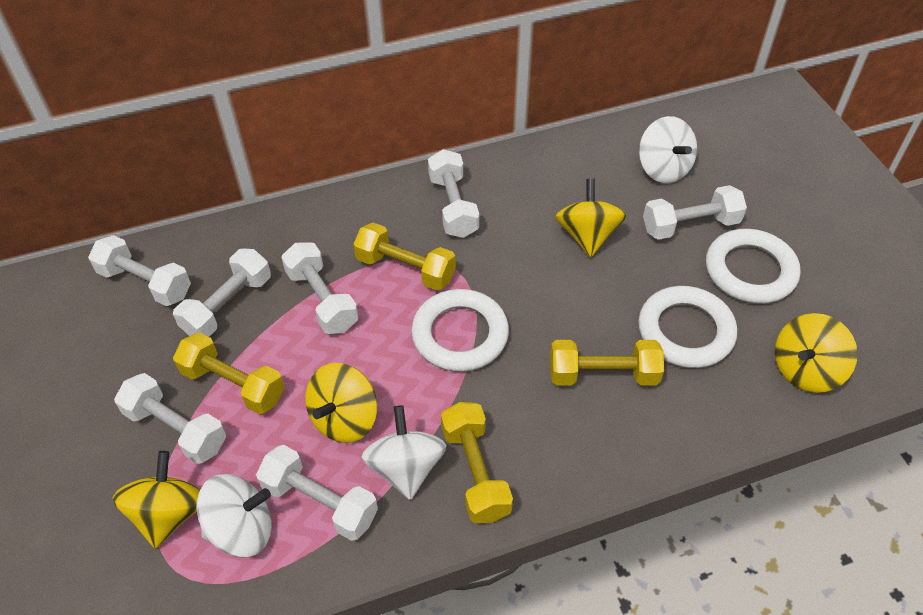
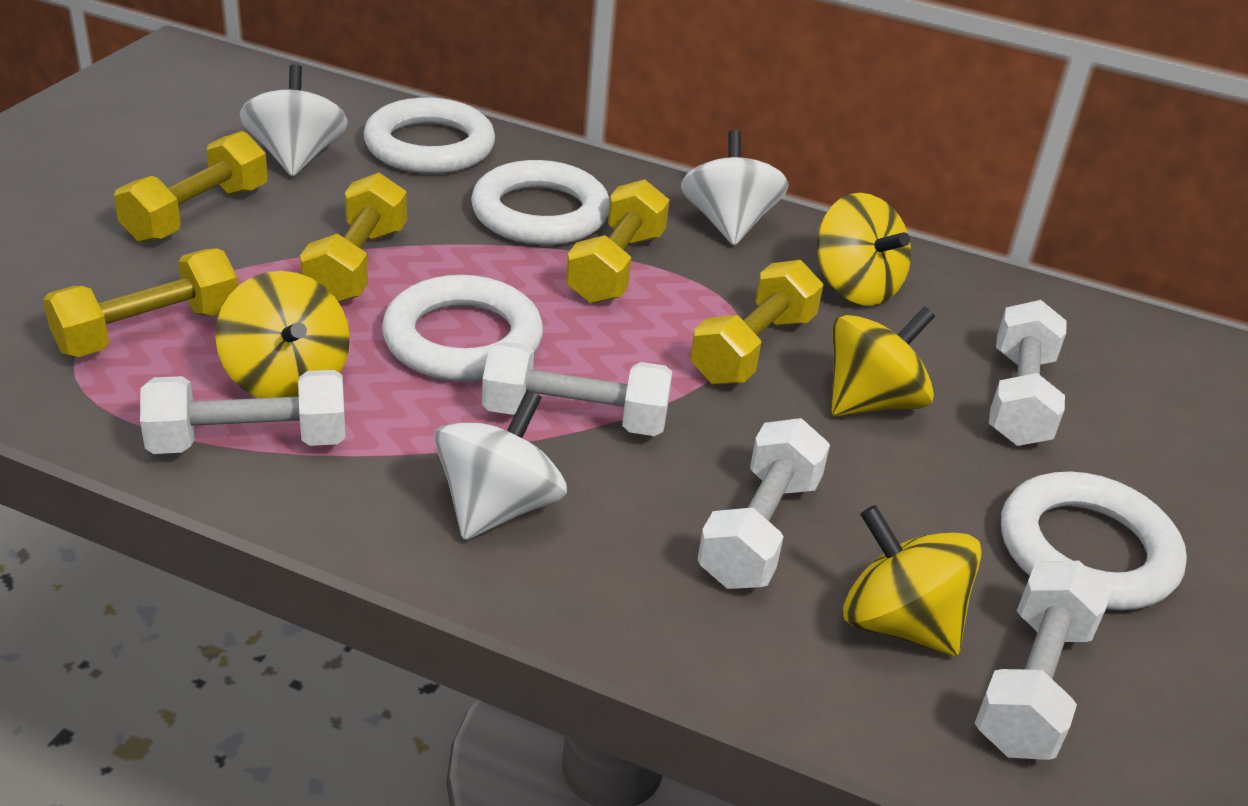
white dumbbell: [88,235,191,306] [114,373,226,464] [173,248,271,337] [256,445,378,541] [281,242,358,334] [428,149,479,238] [643,185,747,240] = 7 -> [140,370,345,454] [482,341,673,436] [697,418,830,589] [975,561,1111,760] [989,300,1067,446] = 5
white ring: [411,289,509,372] [638,286,737,368] [706,229,800,304] = 3 -> [364,97,495,174] [382,275,543,382] [471,160,610,245] [1001,472,1187,610] = 4
yellow dumbbell: [173,332,285,414] [353,223,456,290] [441,402,513,523] [550,340,664,385] = 4 -> [43,248,238,357] [114,131,268,243] [300,173,407,303] [566,179,670,304] [690,260,823,385] = 5

